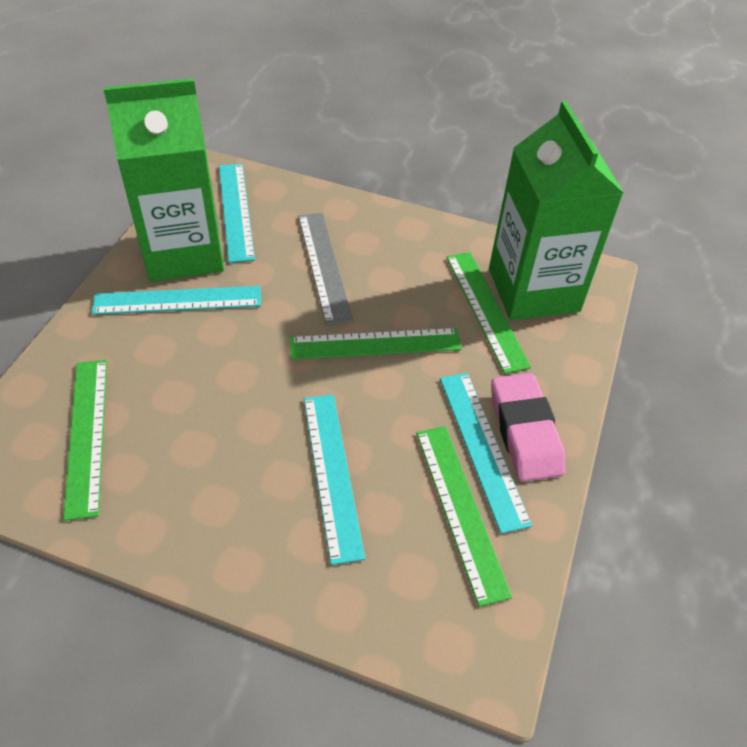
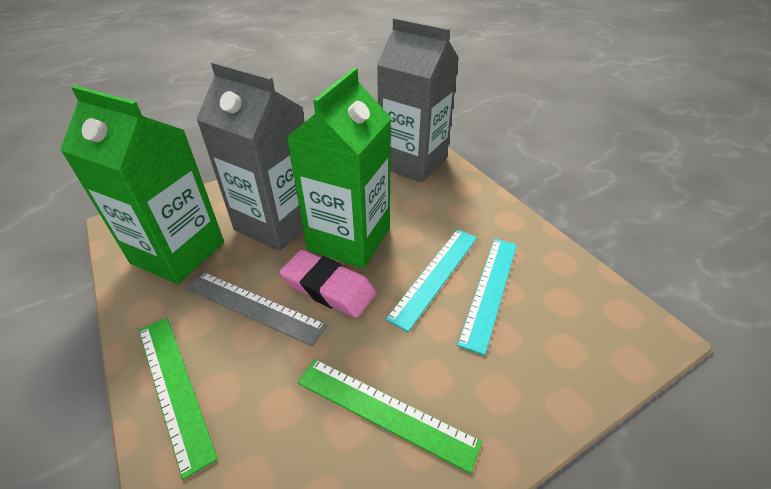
green ruler: [63,360,107,521] [290,328,462,360] [416,426,512,607] [446,252,531,374] = 4 -> [139,318,218,480] [298,359,482,474] = 2
grey carton: none = 0 -> [196,62,304,251] [377,18,459,182] = 2
turquoise ruler: [92,286,261,315] [219,164,255,263] [304,394,365,565] [440,373,532,534] = 4 -> [385,229,477,332] [457,239,517,355] = 2

